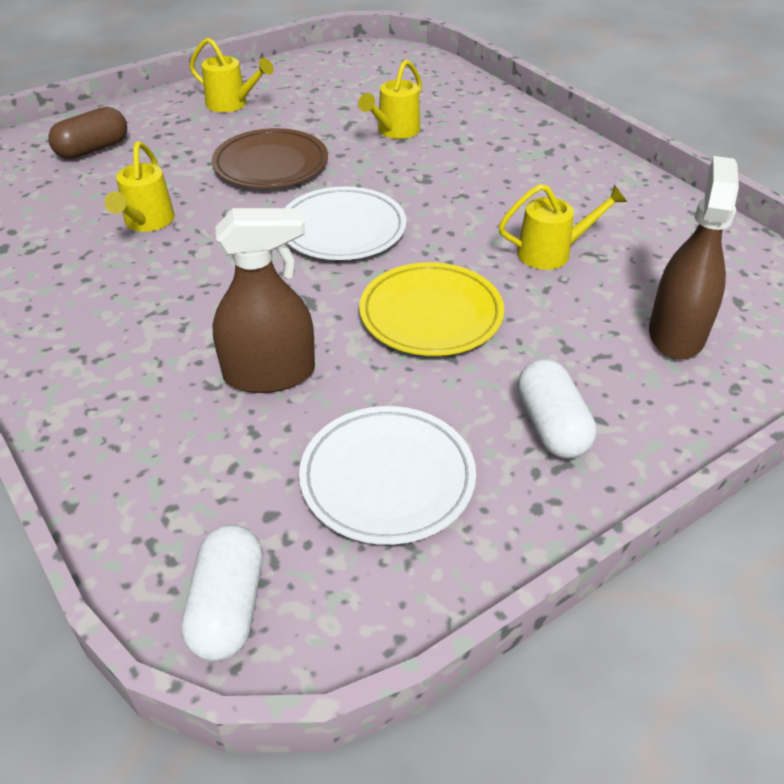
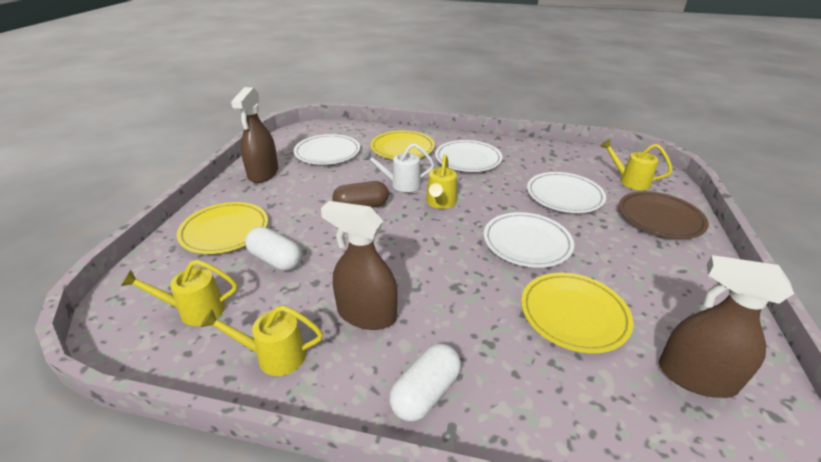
brown spray bottle: [212,208,315,393] [649,156,739,360] = 2 -> [231,87,278,183] [321,201,398,330] [659,255,794,398] = 3
white plate: [285,186,407,260] [299,406,476,545] = 2 -> [294,134,360,165] [435,140,503,172] [484,212,574,268] [527,172,606,213] = 4
white watering can: none = 0 -> [362,143,434,192] = 1
yellow plate: [359,262,504,356] = 1 -> [176,202,268,254] [371,130,435,159] [521,273,634,353] = 3

